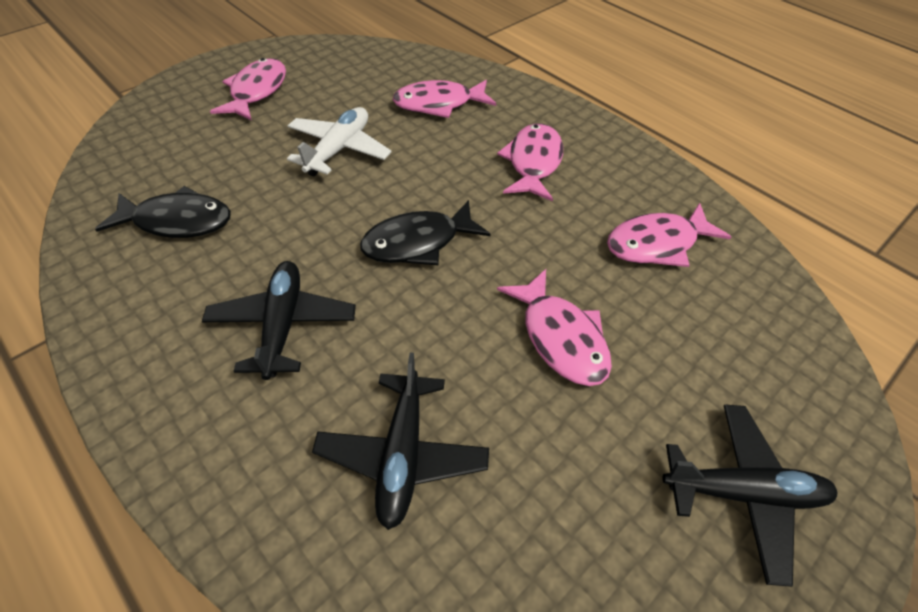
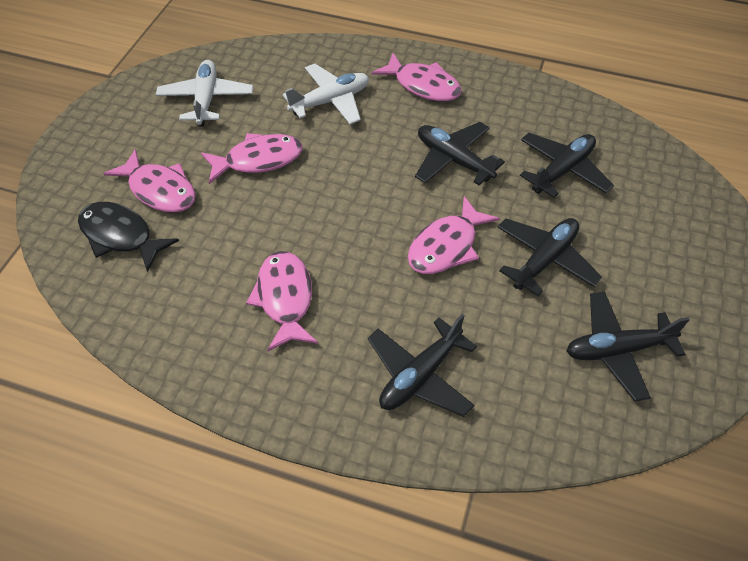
black fish: [95,186,231,238] [360,200,491,265] = 2 -> [78,202,179,272] = 1
black plane: [202,261,356,380] [312,353,489,530] [662,404,838,587] = 3 -> [368,314,477,417] [415,122,505,185] [497,218,602,296] [520,133,614,198] [566,292,690,401] = 5
white plane: [287,107,392,177] = 1 -> [156,60,253,127] [283,64,369,124] = 2

